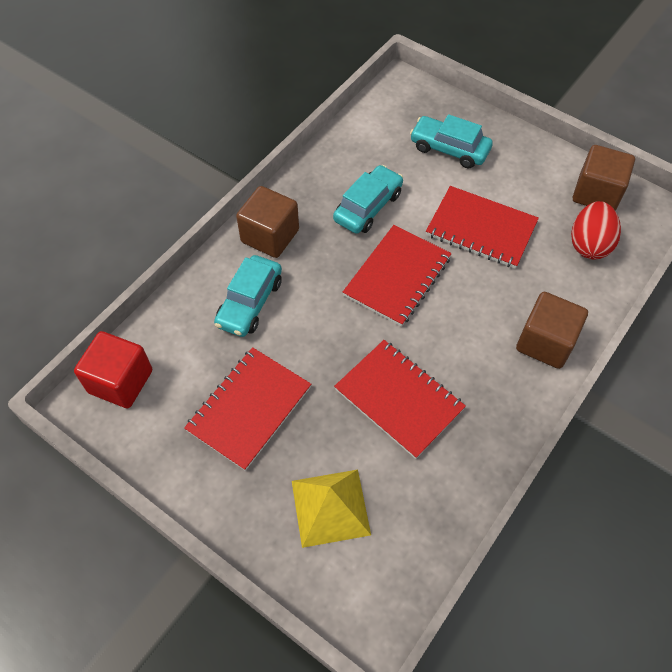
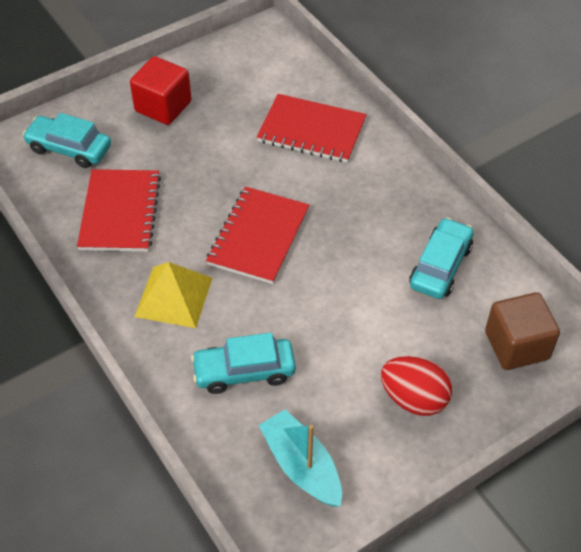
brown cube: [236,186,299,258] [516,292,588,369] [573,145,635,211] = 3 -> [485,292,560,370] = 1
red notebook: [184,347,311,471] [334,340,466,459] [343,225,452,327] [426,186,539,269] = 4 -> [77,169,161,252] [206,187,310,284] [257,94,367,163] = 3
turquoise boat: none = 0 -> [259,409,342,507] = 1

